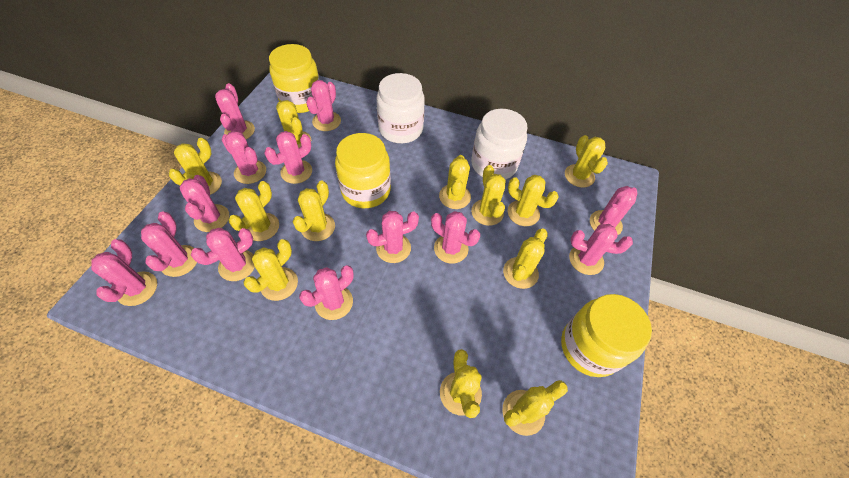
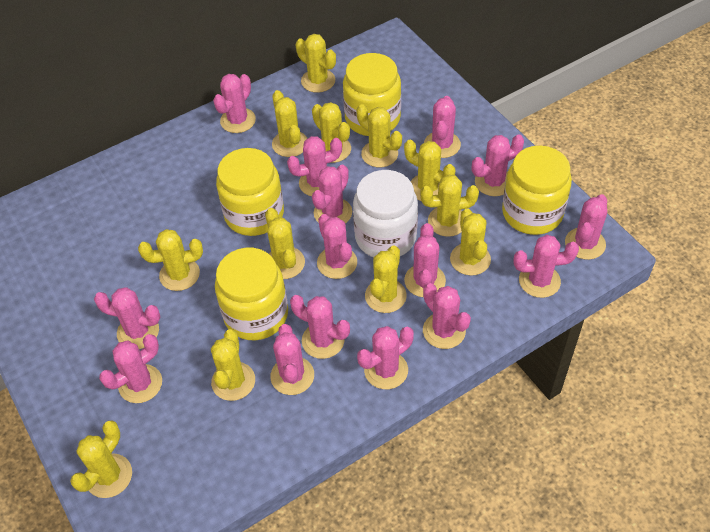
pink cactus: [91,239,157,306] [141,212,197,277] [180,175,229,232] [191,228,255,281] [215,83,255,139] [222,131,266,184] [264,131,312,184] [299,265,354,320] [306,80,341,131] [366,211,419,263] [431,211,480,264] [569,224,633,275] [590,186,637,235] = 13 -> [94,287,160,349] [99,334,162,403] [213,74,256,133] [270,324,314,395] [287,136,342,196] [290,295,350,359] [312,165,352,224] [317,214,357,279] [357,326,414,389] [404,223,446,297] [423,283,471,349] [424,96,461,158] [472,134,524,196] [513,235,579,298] [565,194,607,260] = 15
white jar: [376,73,425,143] [471,109,528,180] = 2 -> [353,170,418,257] = 1
yellow jar: [269,44,320,113] [335,133,391,208] [561,294,652,377] = 3 -> [215,248,288,340] [216,148,284,236] [343,53,401,136] [502,145,572,235] = 4

